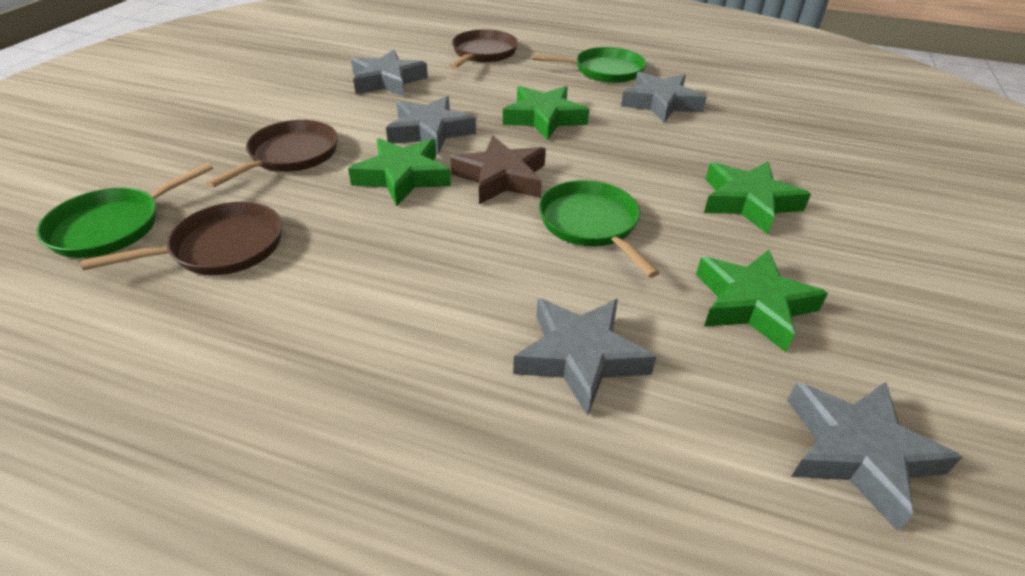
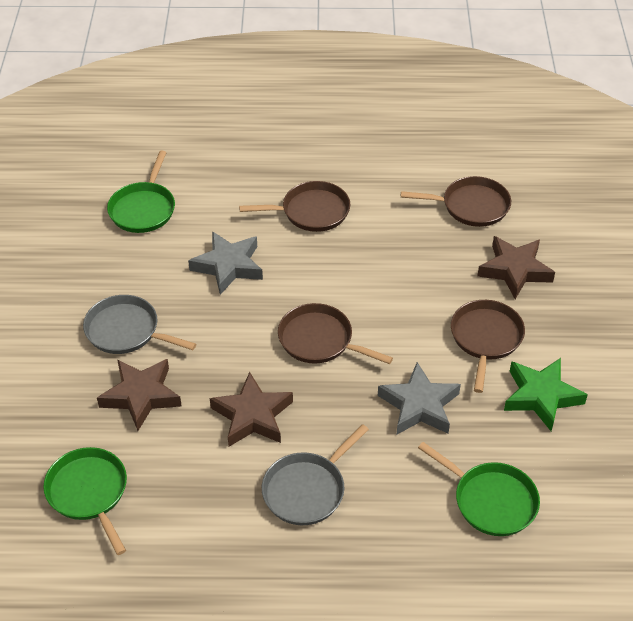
brown pan: [81,202,282,275] [206,120,338,188] [450,29,518,69] = 3 -> [239,181,350,232] [278,303,393,364] [401,176,511,227] [451,300,525,393] = 4
brown star: [450,136,546,204] = 1 -> [97,359,182,431] [210,372,293,447] [477,236,555,299] = 3
green star: [348,138,451,206] [503,86,589,140] [696,250,828,352] [704,161,811,235] = 4 -> [504,358,588,431] = 1
grey pan: none = 0 -> [83,295,196,354] [262,424,369,525] = 2
grey star: [351,50,428,97] [386,96,476,155] [513,298,656,416] [621,72,707,123] [787,382,963,532] = 5 -> [188,231,263,295] [378,362,461,434] = 2

